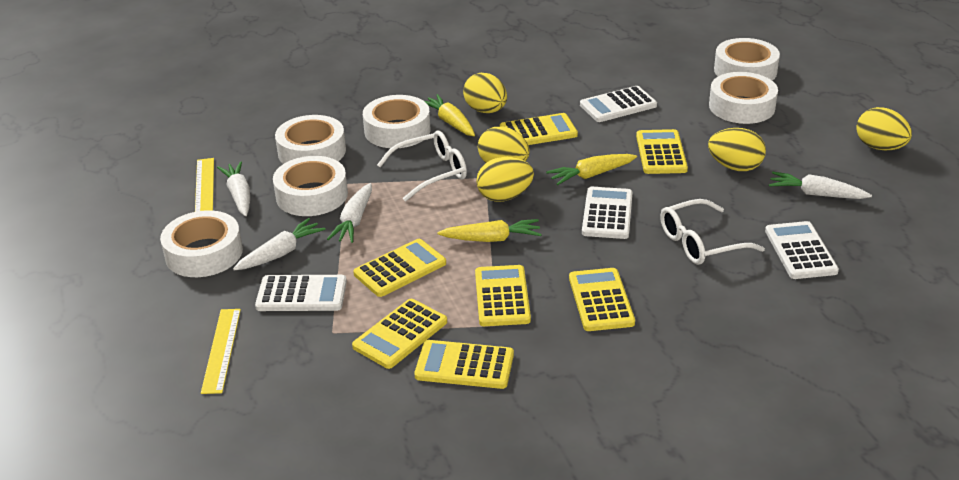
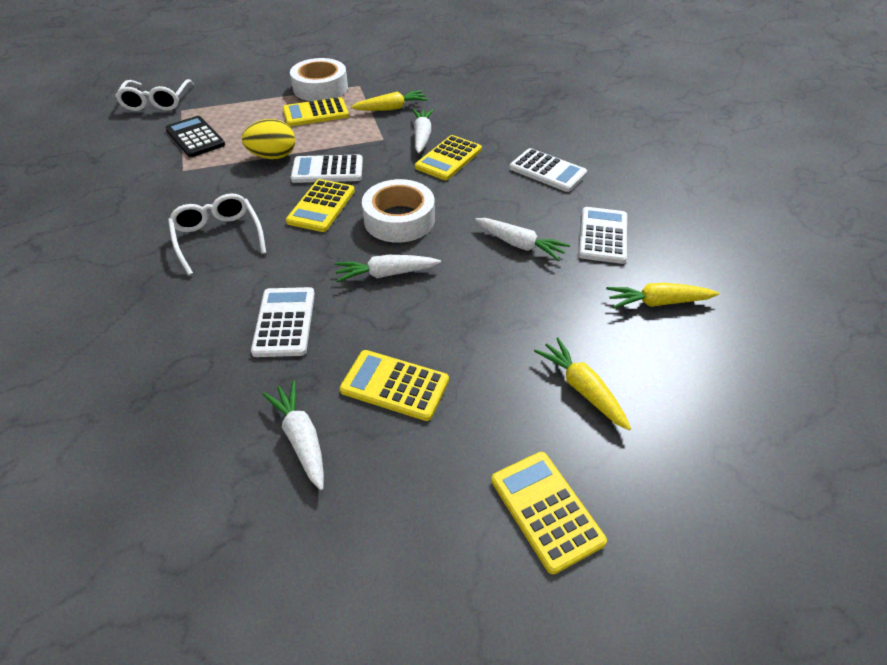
black calculator: none = 0 -> [165,116,225,157] = 1
white tape: [160,210,243,277] [273,156,348,216] [275,115,346,164] [363,95,431,148] [709,72,778,124] [714,38,780,81] = 6 -> [290,58,348,101] [362,179,435,243] = 2
yellow calculator: [352,299,447,369] [353,239,446,297] [414,340,514,389] [475,265,531,326] [500,113,578,145] [569,268,635,331] [636,129,688,174] = 7 -> [283,97,349,126] [286,179,355,232] [340,350,449,421] [415,135,482,180] [491,452,607,574] = 5
yellow egg: [463,73,507,113] [476,157,534,202] [478,127,530,163] [708,128,766,171] [856,107,912,150] = 5 -> [242,119,295,159] = 1
yellow ruler: [195,158,214,212] [201,309,241,394] = 2 -> none = 0

